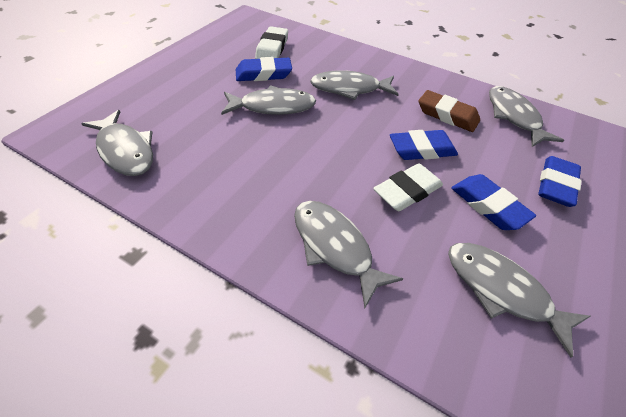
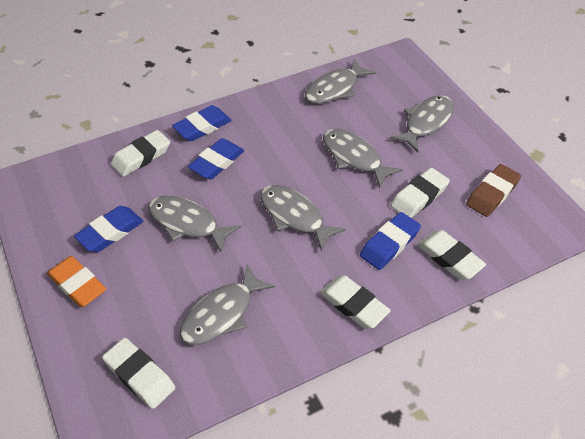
orange eraser: none = 0 -> [47,256,106,307] = 1
white eraser: [255,26,288,59] [373,163,443,211] = 2 -> [102,338,175,409] [111,130,170,177] [320,275,391,329] [391,168,450,218] [417,230,486,280] = 5

